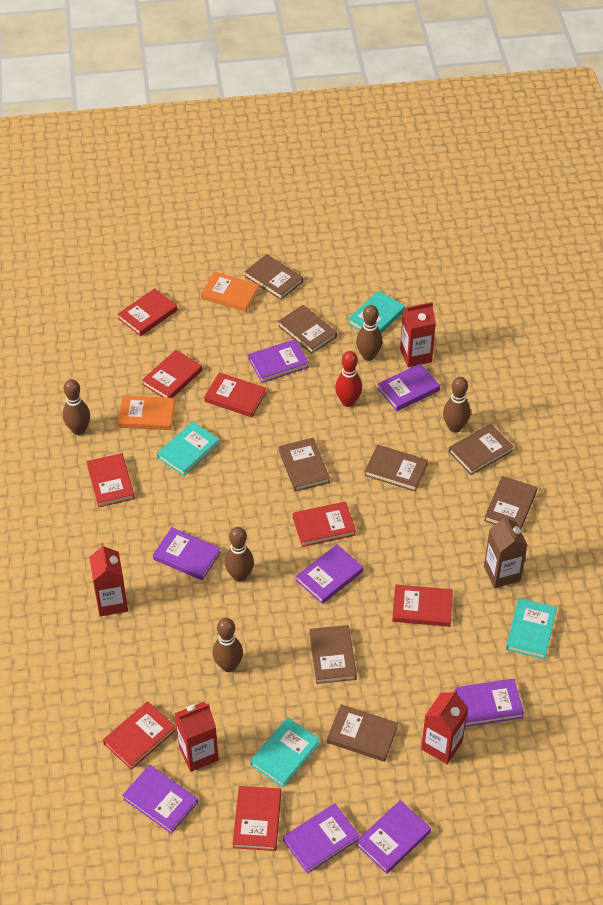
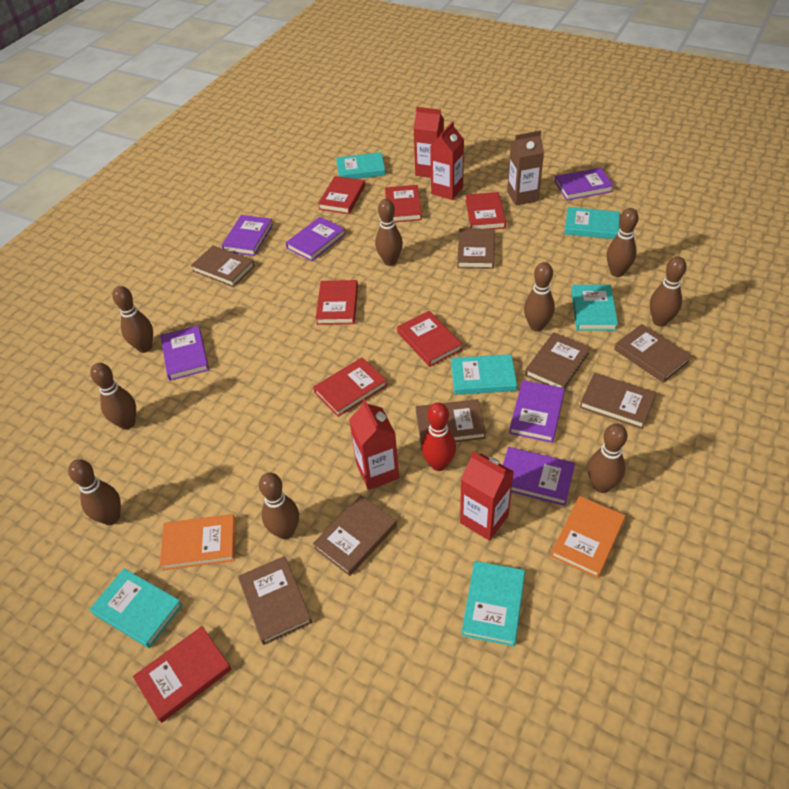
brown bowling pin: [63,379,90,435] [213,618,243,672] [225,527,254,582] [356,305,383,361] [443,377,470,433] = 5 -> [68,459,121,525] [90,363,136,430] [112,286,153,353] [259,473,299,539] [375,199,403,266] [524,262,555,332] [588,423,628,493] [607,208,639,277] [650,257,687,327] = 9
purple book: [122,765,198,834] [153,527,221,581] [248,339,309,383] [283,803,360,874] [296,544,363,604] [356,800,431,874] [377,363,440,411] [456,679,524,727] = 8 -> [160,325,209,381] [222,215,273,256] [286,217,346,261] [503,447,575,506] [509,380,565,443] [555,168,614,201] = 6
red book: [87,453,135,508] [103,701,176,770] [118,288,178,336] [142,350,202,398] [204,372,266,417] [233,786,281,851] [293,502,356,547] [392,585,453,627] = 8 -> [133,626,232,723] [313,357,387,417] [316,280,358,325] [318,176,365,214] [385,185,422,222] [397,311,462,367] [465,192,506,229] = 7
turquoise book: [157,422,220,476] [250,717,320,788] [348,291,405,333] [506,598,557,659] = 4 -> [89,568,183,648] [336,152,386,179] [451,354,517,395] [461,561,525,646] [564,207,620,239] [571,285,618,331] = 6

